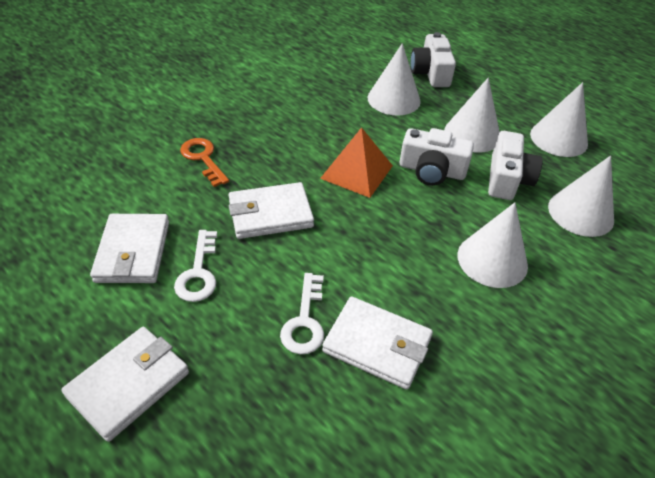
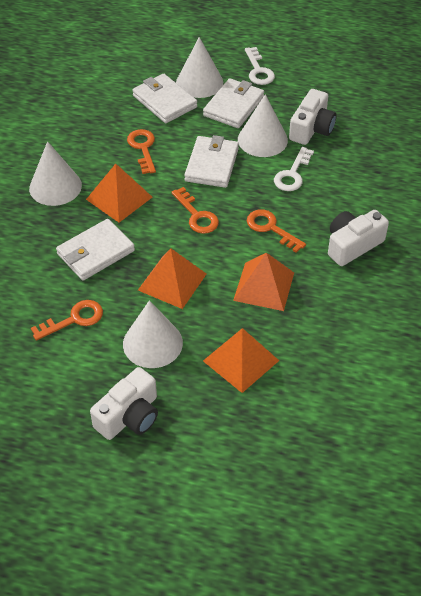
orange key: [180,138,229,187] = 1 -> [31,300,103,341] [127,129,156,174] [171,187,219,234] [247,209,306,253] = 4
orange pyramid: [320,127,393,198] = 1 -> [86,164,152,222] [138,248,206,309] [203,328,279,393] [233,253,294,311] = 4
white cone: [368,43,421,116] [444,77,500,153] [458,202,528,288] [530,82,588,157] [548,155,614,237] = 5 -> [29,141,82,206] [123,300,183,368] [176,37,223,98] [238,94,288,157] = 4

